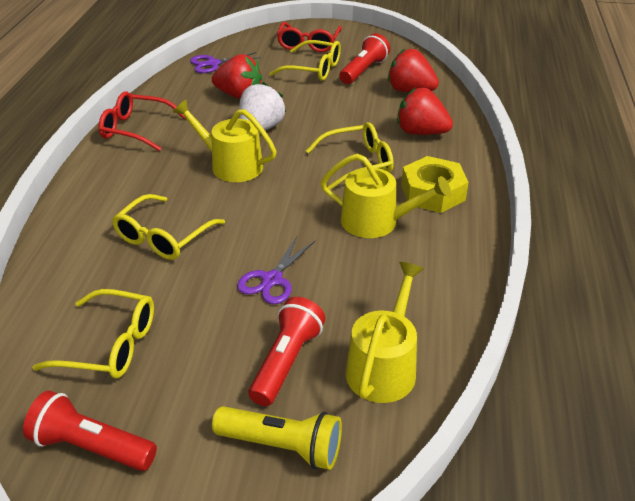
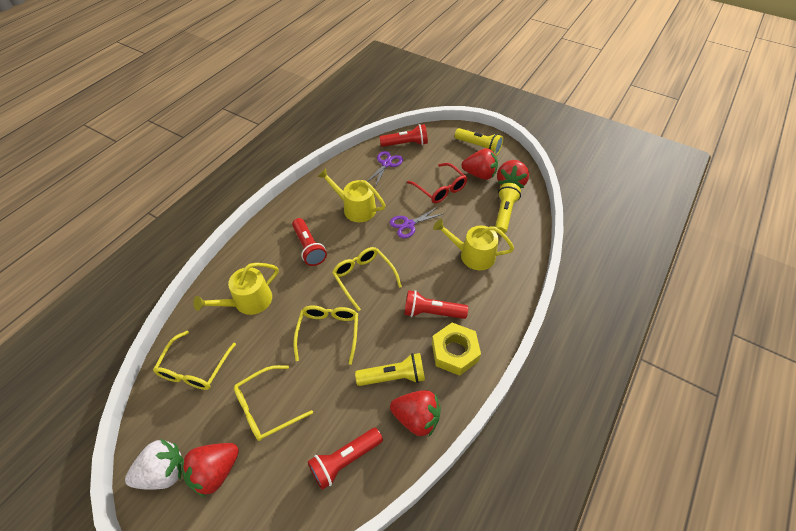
red flashlight: [23,390,157,471] [249,297,325,406] [339,33,390,84] = 3 -> [292,218,327,266] [308,428,383,490] [379,124,428,147] [404,290,468,319] = 4
red glasses: [99,91,185,151] [277,22,342,52] = 2 -> [407,163,467,203] = 1
red strawberry: [212,54,262,99] [388,49,439,92] [397,88,453,135] = 3 -> [181,443,239,497] [390,390,441,436] [461,148,498,180] [497,160,529,189] = 4
yellow flashlight: [212,406,342,470] = 1 -> [355,353,425,386] [455,128,503,155] [495,183,521,234] = 3

